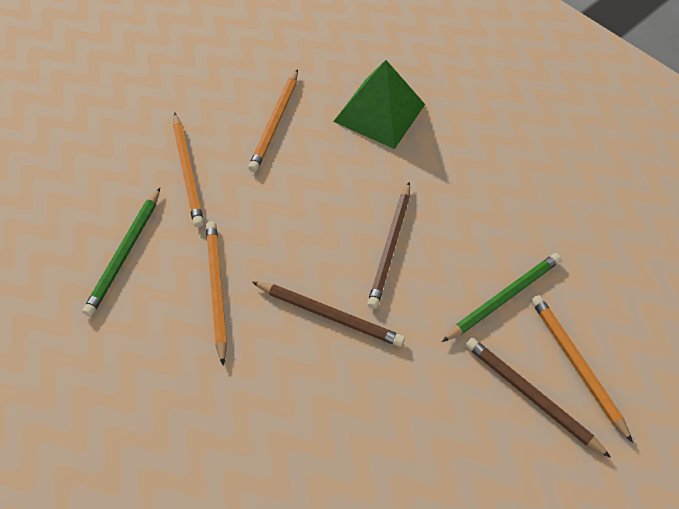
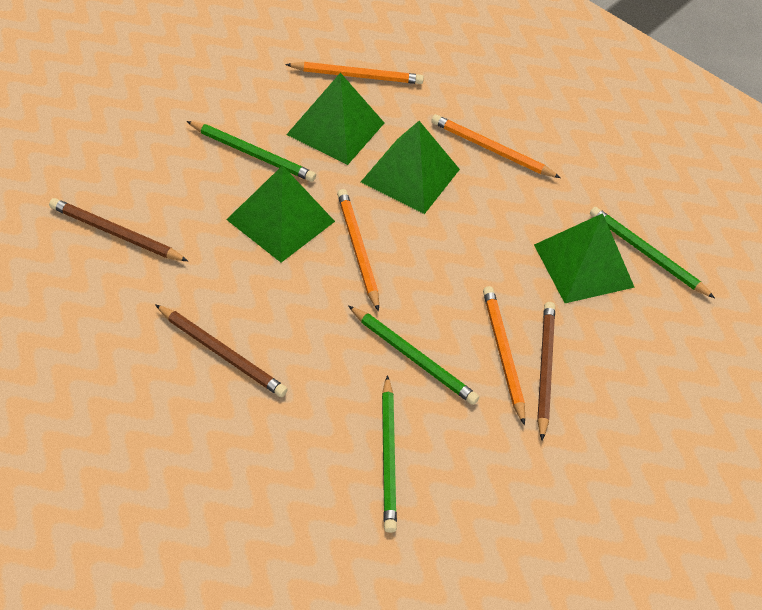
green pencil: [82,188,160,316] [442,253,561,342] = 2 -> [186,121,316,182] [348,305,479,405] [382,375,397,533] [590,207,715,298] = 4
green pyramid: [333,60,425,149] = 1 -> [226,165,335,263] [286,73,384,165] [361,121,460,214] [534,213,635,303] = 4

